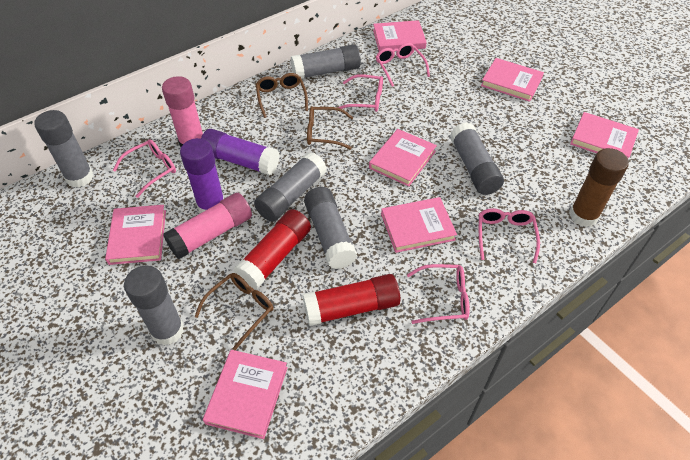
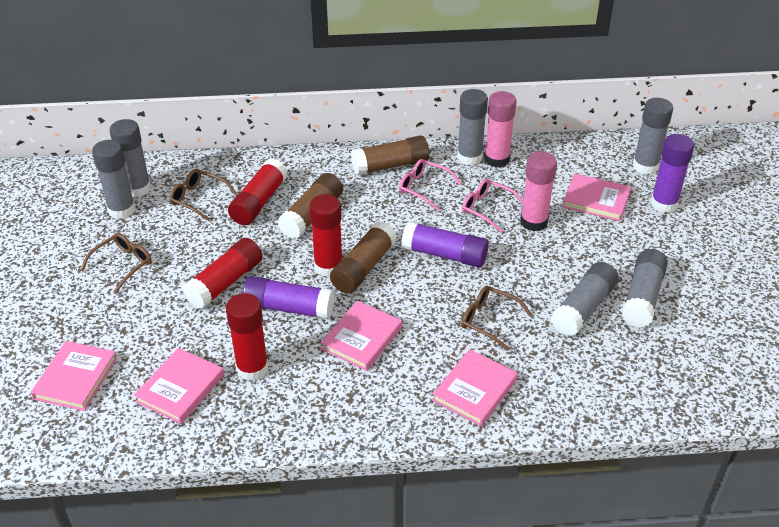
brown glue stick: [569,148,629,227] = 1 -> [277,173,343,239] [330,221,397,294] [351,135,429,176] = 3
pink book: [105,205,166,265] [203,350,288,439] [369,129,437,187] [373,20,427,51] [381,197,457,253] [481,58,544,102] [570,112,639,158] = 7 -> [31,341,117,411] [134,348,224,424] [321,301,402,371] [432,349,518,426] [562,174,631,221] = 5
pink glasses: [113,139,176,198] [337,74,383,112] [376,43,430,87] [407,264,470,324] [479,208,540,263] = 5 -> [399,159,461,211] [462,179,523,233] = 2
purple glue stick: [180,138,224,213] [201,129,280,175] = 2 -> [242,276,335,320] [401,221,489,268] [650,134,694,213] = 3
red glue stick: [233,209,311,290] [302,274,400,326] = 2 -> [182,238,263,309] [226,293,269,381] [228,158,288,225] [309,194,342,277] = 4

